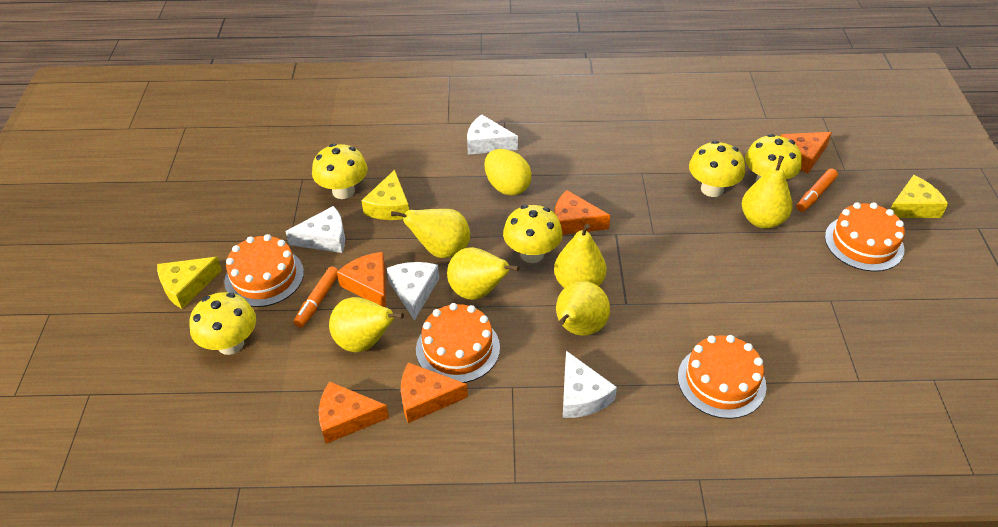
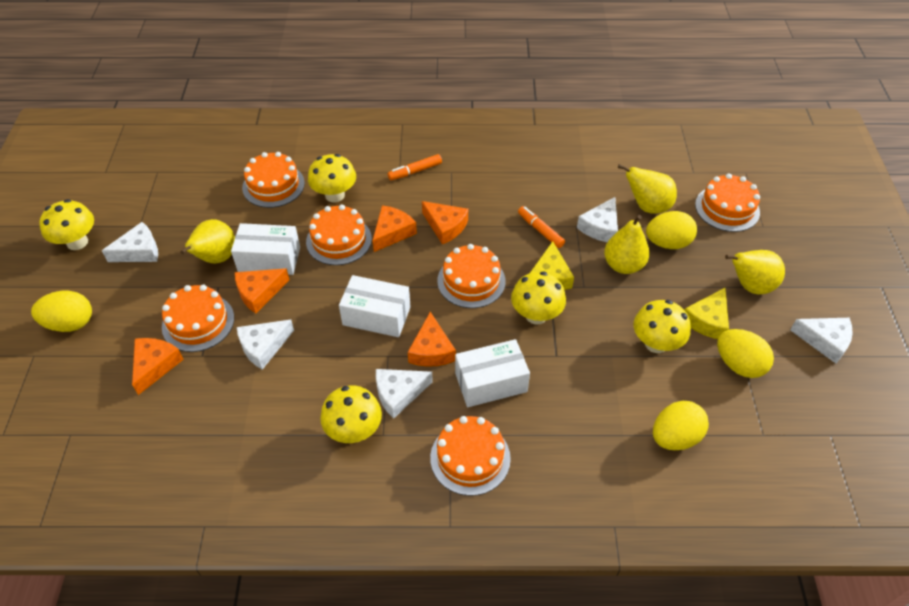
orange cake: [224,234,304,307] [416,303,500,383] [678,335,767,419] [825,202,905,272] = 4 -> [162,285,234,352] [242,152,305,208] [306,204,372,265] [430,416,511,496] [437,244,506,308] [695,173,760,232] = 6
white box: none = 0 -> [231,223,300,275] [339,275,410,337] [455,339,530,407] = 3
white cheese: [285,206,345,253] [387,262,439,321] [467,114,518,155] [563,351,617,418] = 4 -> [102,222,158,262] [237,320,294,370] [376,369,433,418] [577,197,618,242] [790,318,853,363] = 5
yellow cheese: [157,257,222,309] [361,170,409,220] [891,175,948,218] = 3 -> [530,241,574,290] [685,288,729,339] = 2
yellow egg: [484,149,532,196] = 1 -> [31,291,92,332] [646,211,697,249] [653,401,709,450] [717,329,774,378] = 4
yellow pear: [329,297,404,352] [391,209,470,258] [447,247,520,300] [554,224,607,288] [556,281,610,336] [742,156,793,229] = 6 -> [180,219,235,263] [604,215,650,274] [618,164,677,214] [725,250,785,294] = 4

